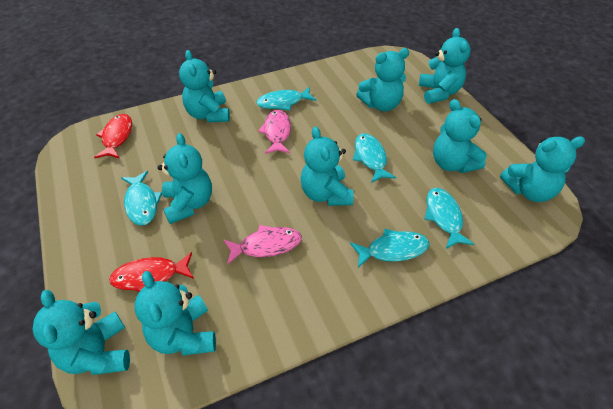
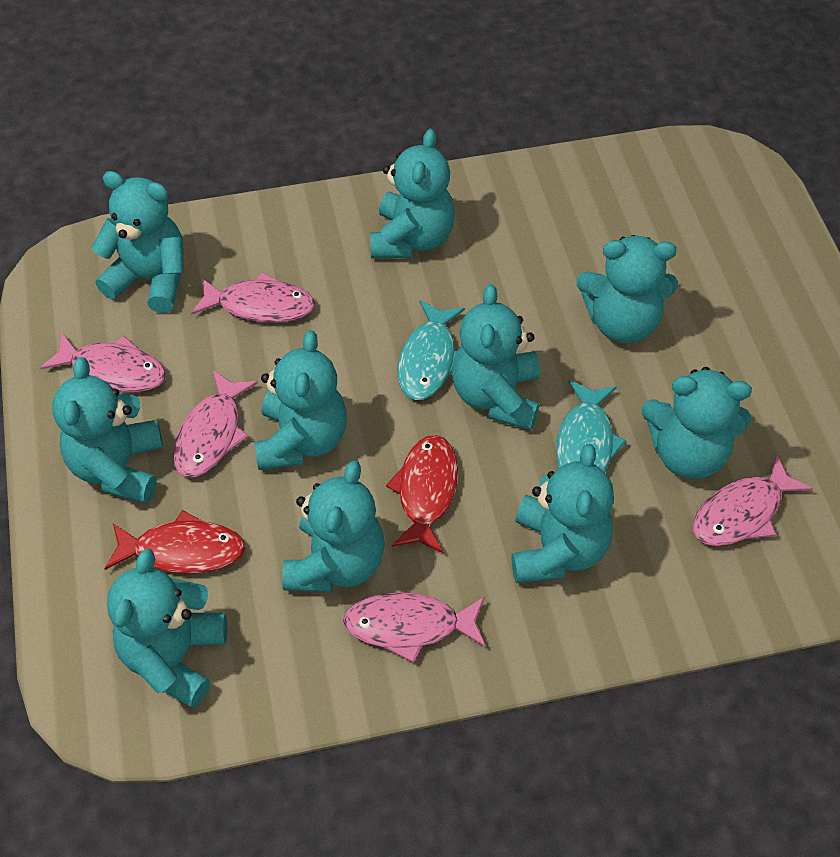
pink fish: [223,225,302,265] [258,110,291,154] = 2 -> [40,332,166,392] [173,370,258,477] [191,272,315,323] [343,592,486,663] [693,454,813,546] = 5
turquoise fish: [121,171,162,225] [256,87,317,110] [350,229,429,268] [353,134,396,183] [425,188,474,249] = 5 -> [397,300,465,400] [556,380,626,472] = 2
turquoise teddy bear: [32,290,130,375] [134,271,216,356] [158,133,212,224] [179,50,230,122] [300,127,353,206] [356,48,409,112] [419,28,471,104] [433,99,487,173] [500,137,585,202] = 9 -> [52,357,163,503] [91,171,184,313] [107,548,227,708] [254,330,347,470] [282,461,385,592] [370,129,455,258] [452,284,540,430] [512,444,614,583] [577,235,678,343] [641,367,752,479] = 10

